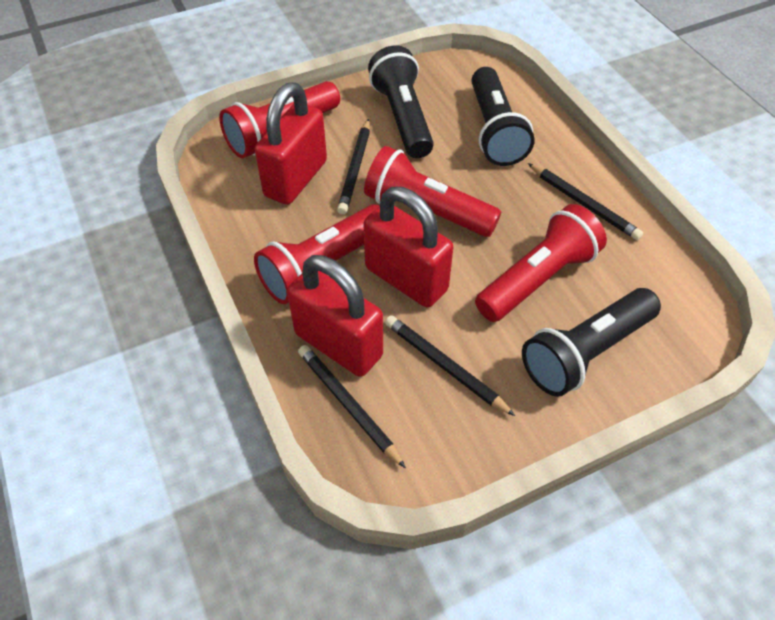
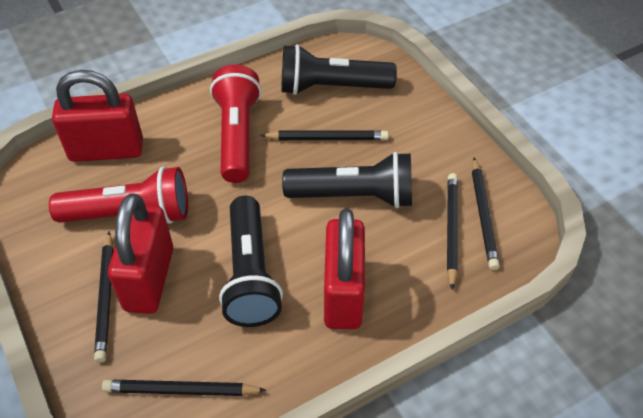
black pencil: [298,345,406,468] [337,119,370,214] [385,315,515,416] [528,163,643,240] = 4 -> [94,231,114,363] [102,380,267,396] [260,131,389,140] [447,173,458,290] [472,157,500,270] = 5
red flashlight: [219,81,340,158] [254,204,379,304] [364,146,501,237] [475,204,607,322] = 4 -> [49,166,188,224] [210,65,261,183] = 2

